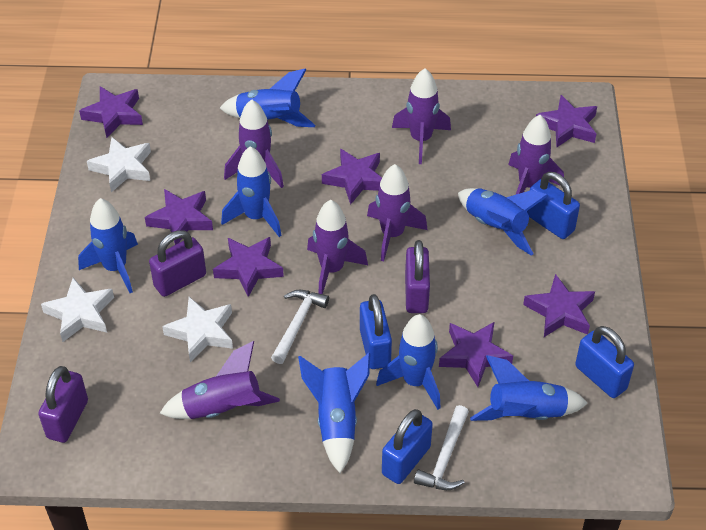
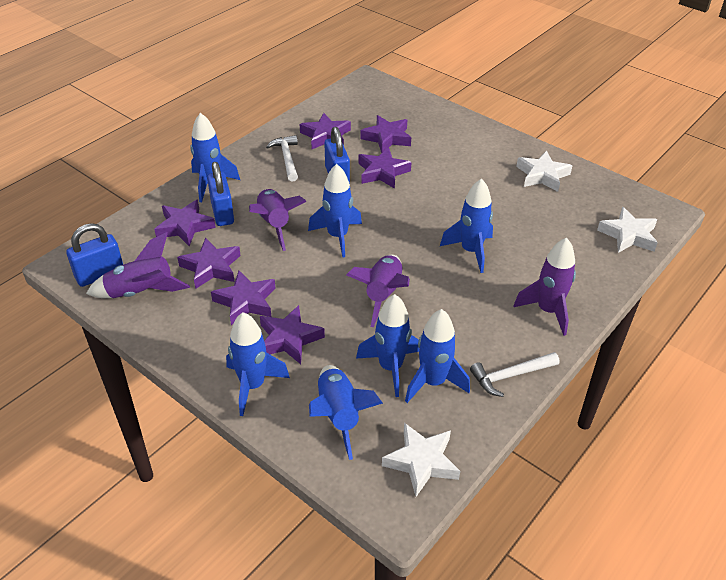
blue padlock: [360,294,392,369] [382,409,433,484] [526,172,580,239] [575,326,634,398] = 4 -> [66,223,123,287] [207,162,234,226] [324,127,350,183] = 3
purple padlock: [38,366,88,443] [149,230,206,297] [405,240,430,313] = 3 -> none = 0
purple rocket: [160,341,280,419] [224,99,284,188] [307,200,368,294] [367,164,428,262] [392,68,451,164] [508,115,564,194] = 6 -> [86,232,190,298] [249,189,307,251] [346,255,410,327] [513,238,576,336] = 4

